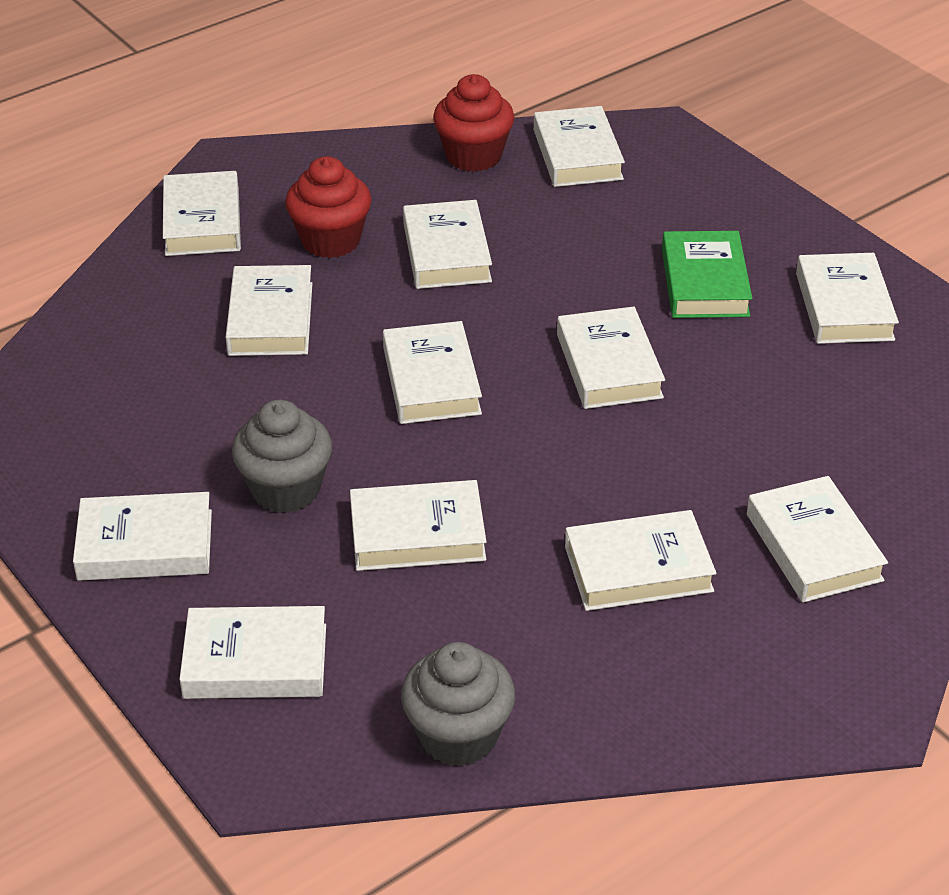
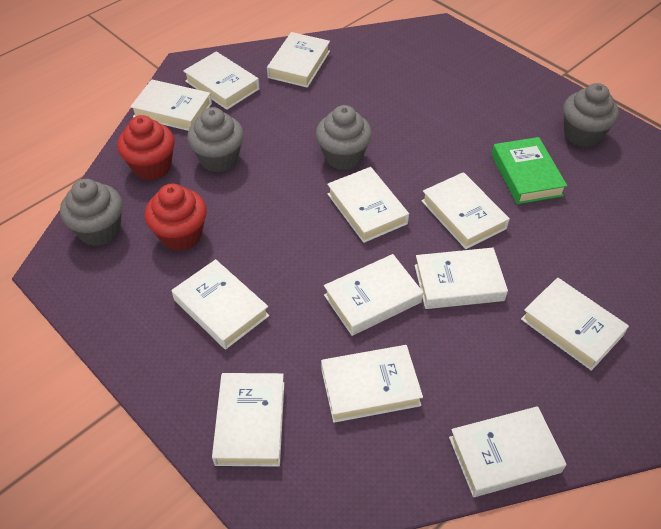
grey cupcake: [232,400,332,513] [401,642,515,766] = 2 -> [60,179,123,246] [187,107,244,172] [316,105,372,170] [563,83,619,147] = 4

